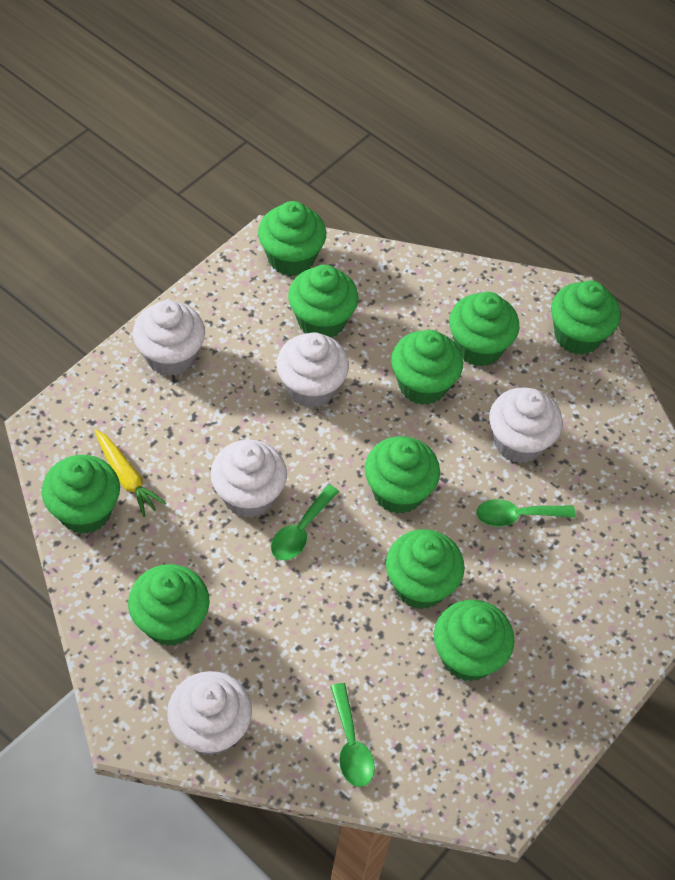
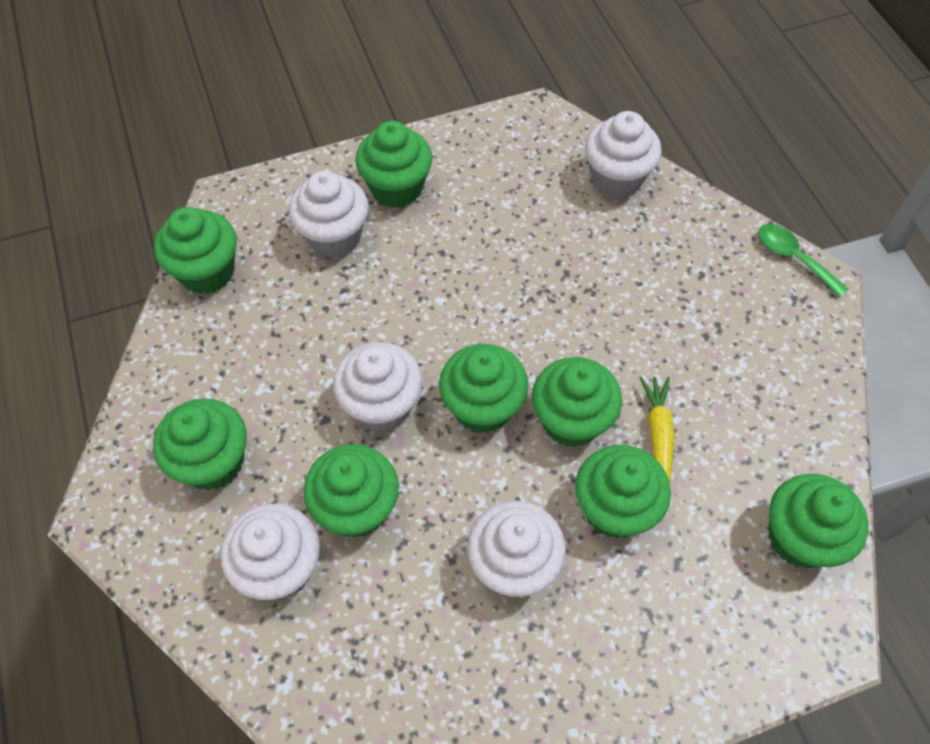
green cupcake: [42,455,120,534] [128,564,210,646] [258,201,326,276] [288,265,358,338] [365,436,440,514] [386,529,465,609] [391,330,463,405] [434,600,515,681] [449,292,519,366] [551,280,621,355] = 10 -> [153,398,247,490] [154,207,237,294] [303,444,399,538] [355,121,432,208] [439,344,528,433] [532,357,622,447] [575,445,671,538] [768,474,869,568] = 8
green spoon: [271,485,339,560] [330,683,375,787] [476,499,576,527] = 3 -> [758,224,848,297] = 1

